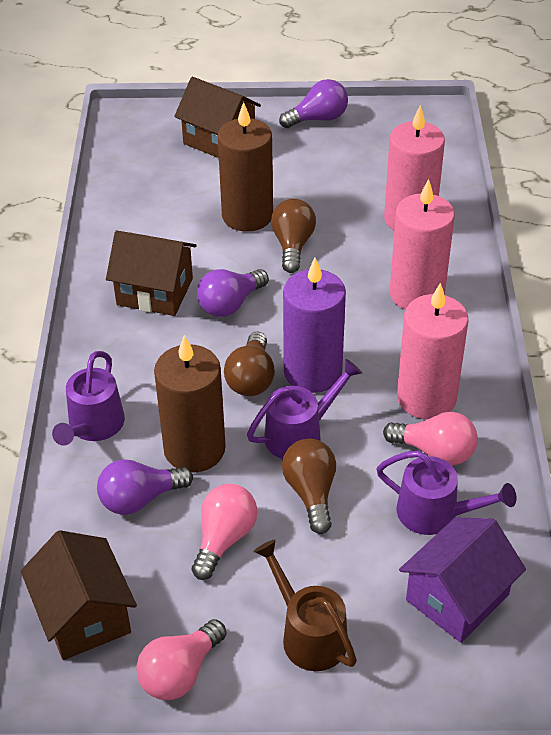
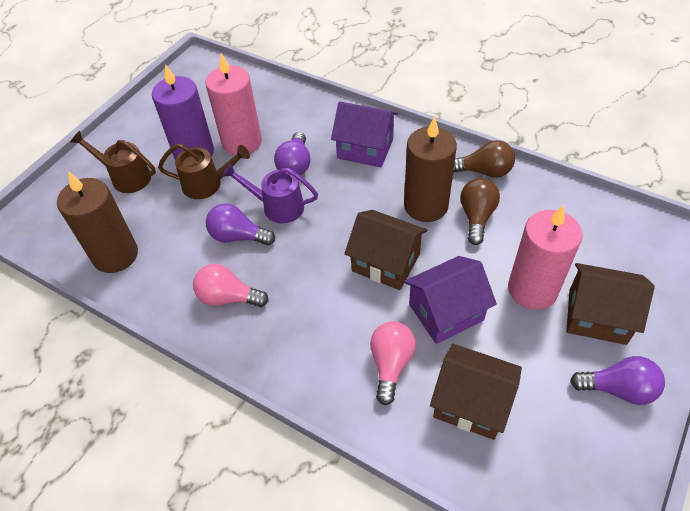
brown light bulb: [224,332,275,396] [271,199,316,273] [282,439,336,534] = 3 -> [453,140,515,178] [460,178,500,245] = 2
brown watering can: [254,539,357,671] = 1 -> [70,131,156,193] [158,144,250,199] = 2
pink candle: [384,105,445,230] [390,179,455,310] [397,283,468,419] = 3 -> [205,53,262,155] [508,205,582,310] = 2
pink light bulb: [136,619,226,700] [192,484,257,580] [383,412,478,465] = 3 -> [193,264,269,307] [370,321,416,405] = 2
purple house: [399,518,526,643] = 1 -> [331,101,398,167] [404,256,497,344] = 2
purple watering can: [52,351,125,446] [247,359,362,459] [376,451,517,535] = 3 -> [222,163,318,223] = 1

